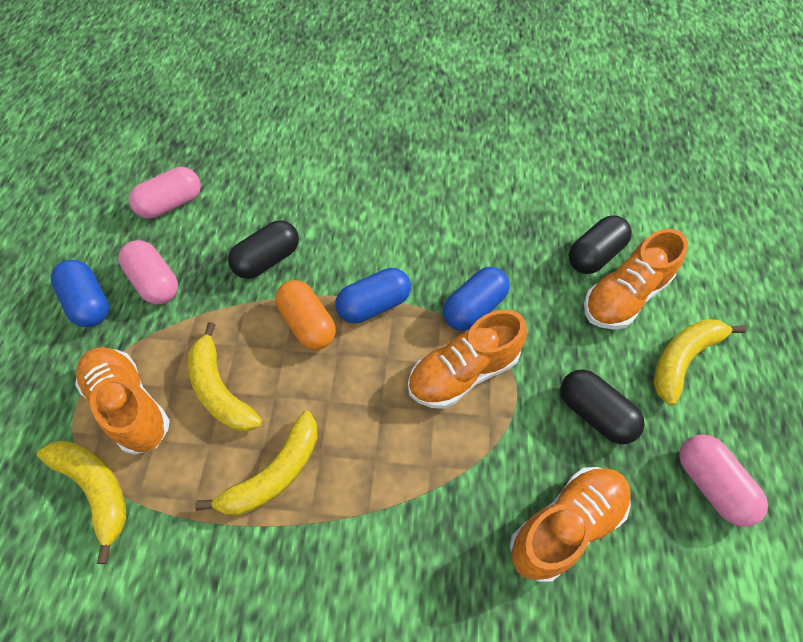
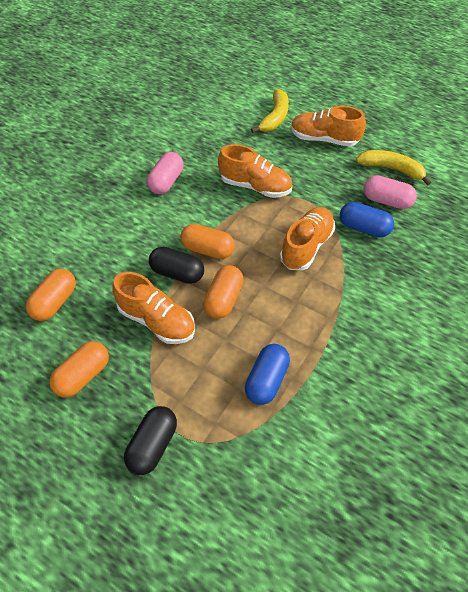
black capsule: [228,220,299,279] [560,369,645,444] [569,215,632,274] = 3 -> [124,406,177,475] [149,247,204,284] = 2
blue capsule: [51,260,109,327] [335,268,411,323] [443,267,510,331] = 3 -> [245,344,290,405] [340,202,394,238] = 2
orange capsule: [275,280,336,350] = 1 -> [26,269,76,321] [49,341,109,397] [180,224,235,259] [203,265,244,319] = 4
pink capsule: [118,240,178,304] [129,167,201,219] [679,435,768,527] = 3 -> [147,152,183,194] [363,175,417,209] = 2
yellow banana: [37,441,127,564] [188,322,262,432] [195,411,318,515] [654,319,746,406] = 4 -> [251,89,289,133] [356,150,431,186] = 2

